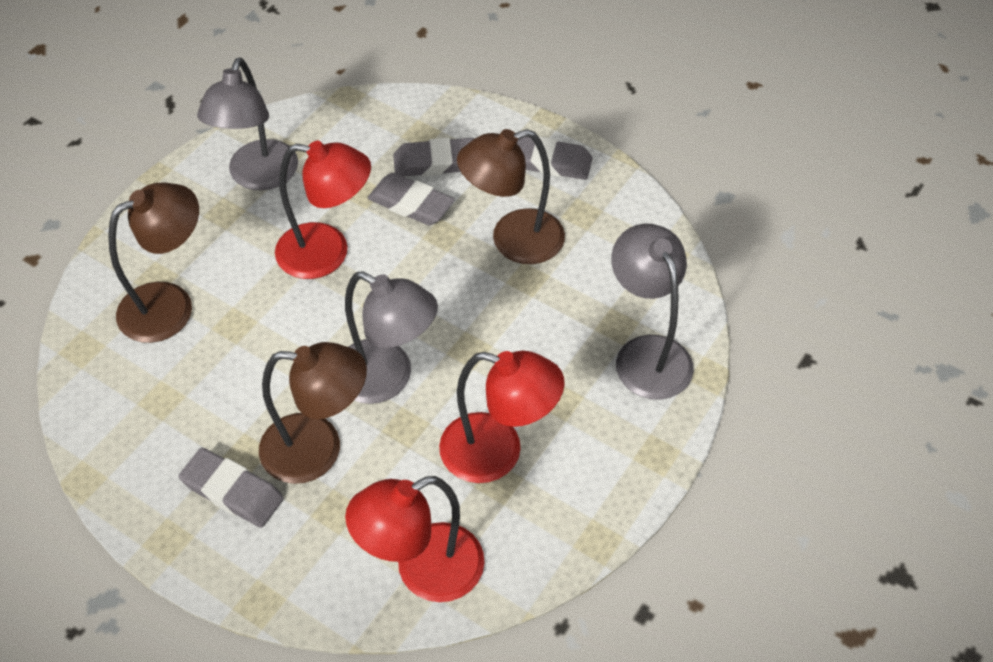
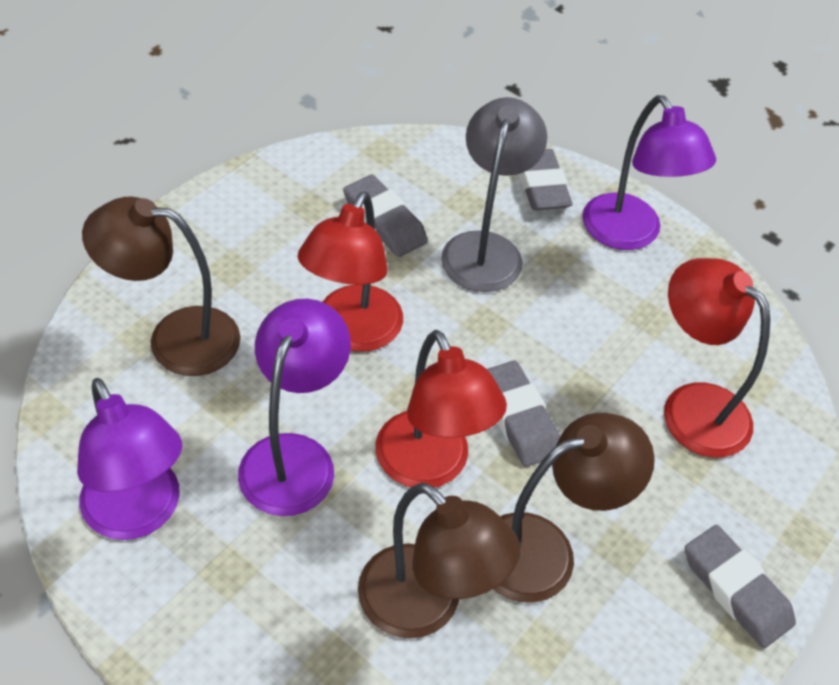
grey lamp: [197,57,298,190] [345,271,438,404] [611,224,694,400] = 3 -> [441,97,547,292] = 1
purple lamp: none = 0 -> [77,378,182,540] [238,299,351,516] [582,95,716,250] = 3

